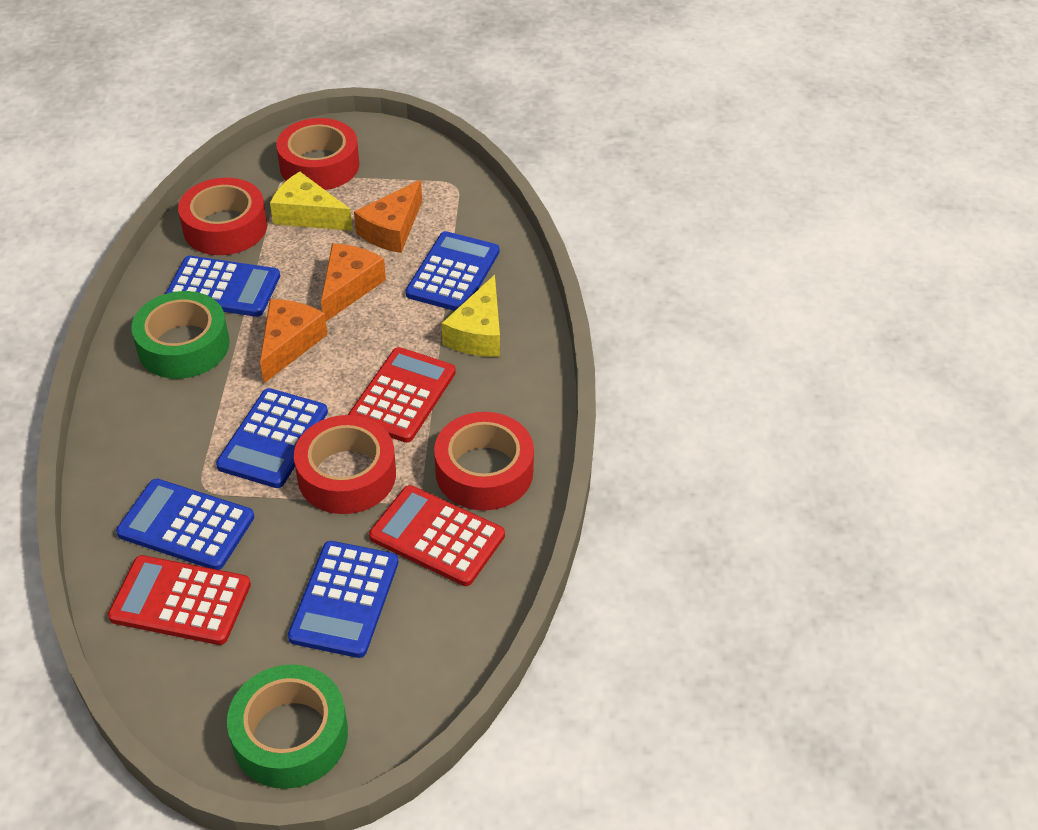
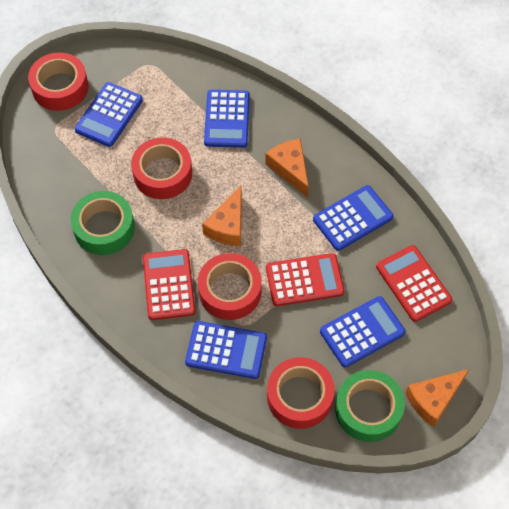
yellow cheese: [270,172,353,231] [442,275,500,357] = 2 -> none = 0

